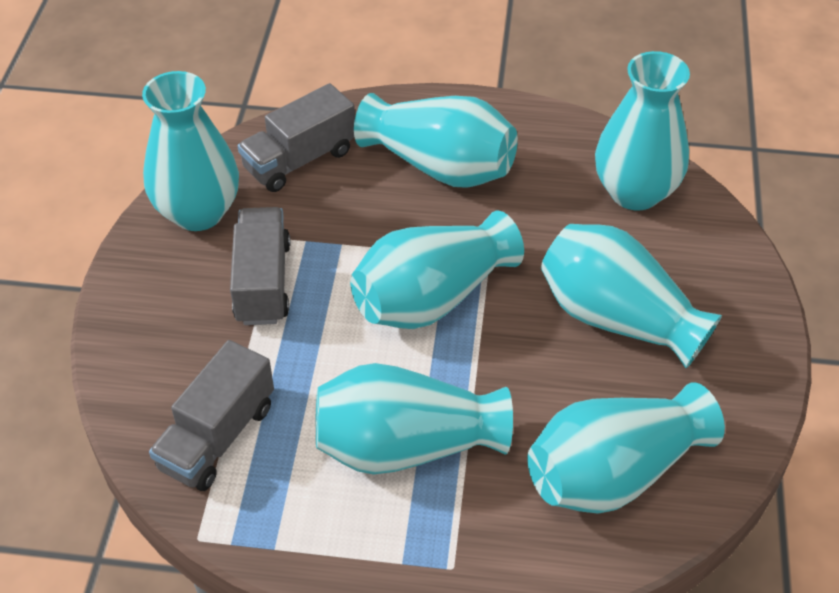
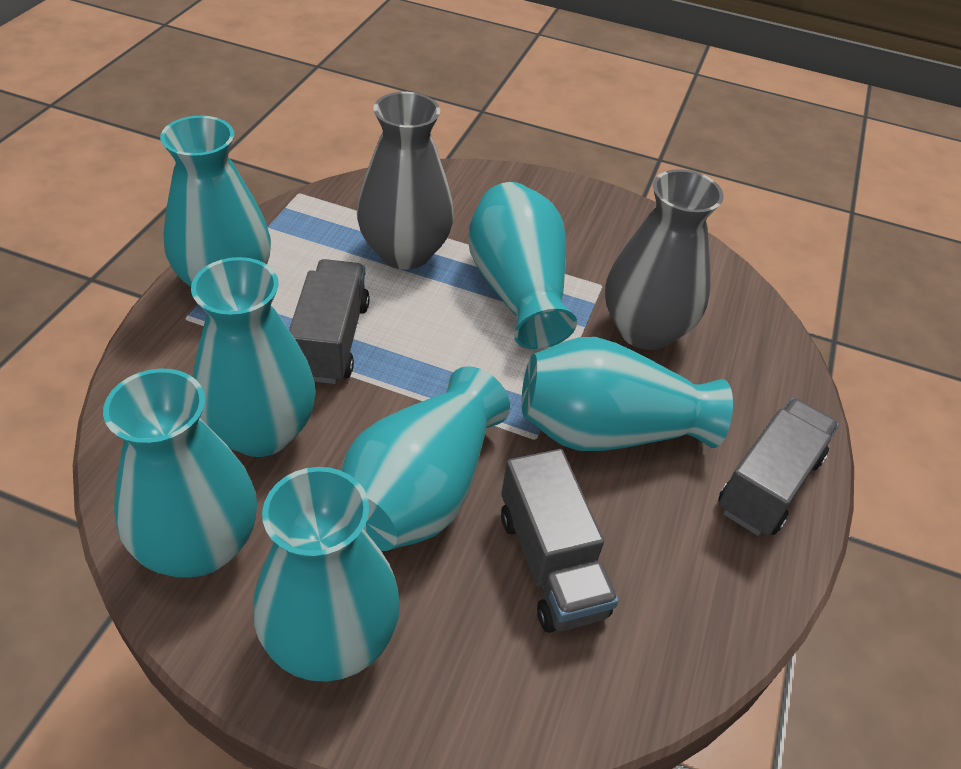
grey vase: none = 0 -> [357,92,454,270] [605,169,724,350] = 2

